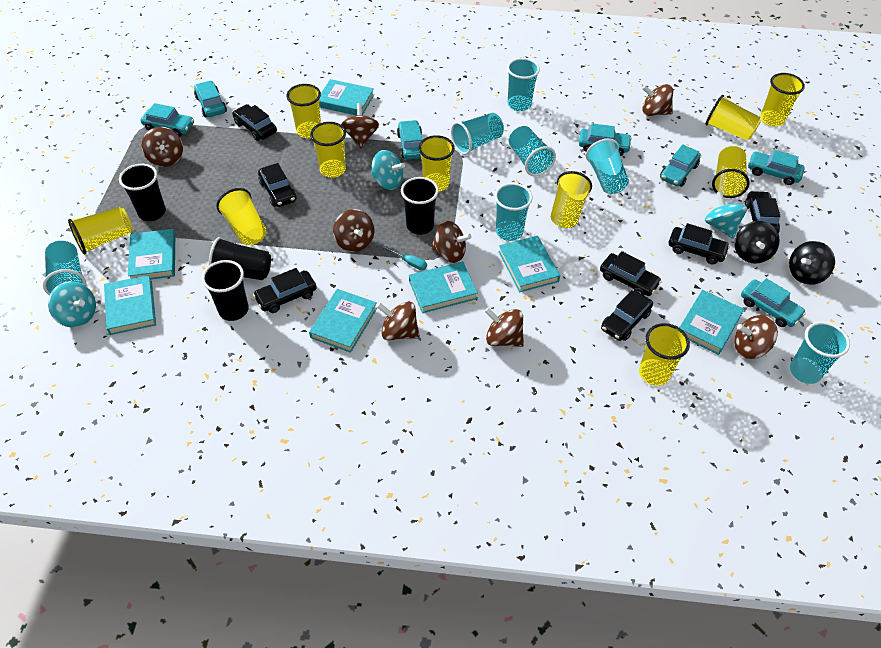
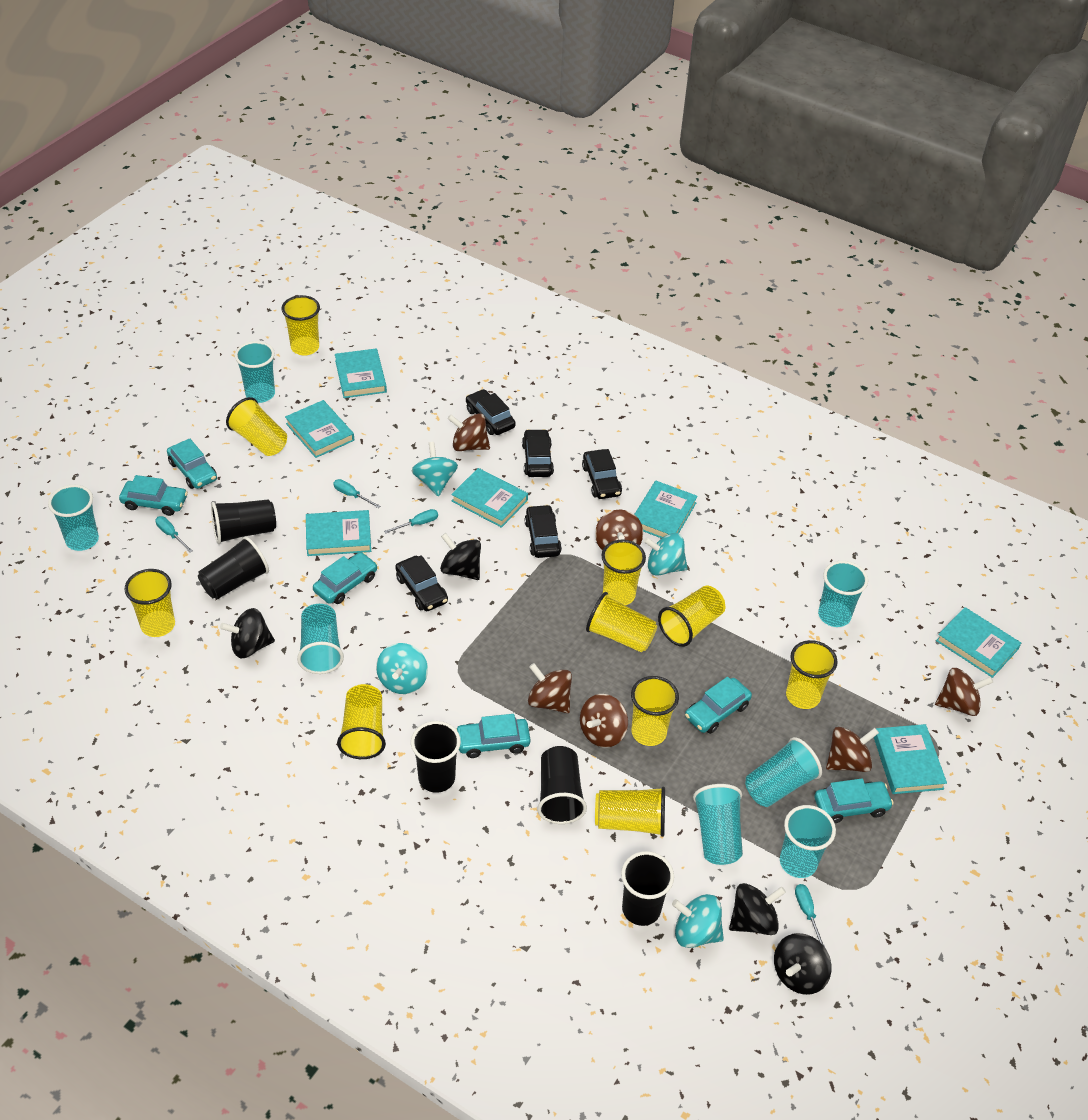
black car: [232,104,277,141] [253,268,317,313] [258,163,297,207] [600,251,662,296] [601,290,653,341] [669,223,730,264] [745,191,781,233] = 7 -> [395,555,448,611] [466,389,516,435] [522,429,554,477] [524,505,562,558] [582,449,622,499] = 5
black cup: [119,164,166,221] [202,260,249,321] [208,237,271,280] [401,177,439,235] = 4 -> [198,536,269,599] [211,499,276,544] [411,721,461,793] [537,746,587,824] [621,851,674,926] = 5
black spinning top: [734,221,780,264] [789,241,835,285] = 2 -> [220,608,275,658] [440,533,481,580] [729,883,786,935] [774,933,831,995] = 4
brown spinning top: [142,127,183,167] [333,209,375,252] [341,103,379,148] [377,302,420,340] [431,221,472,263] [485,307,524,347] [642,84,673,116] [734,315,778,359] = 8 -> [447,413,490,451] [528,663,572,713] [580,694,628,748] [595,510,643,551] [826,727,879,772] [935,668,993,716] = 6
turquoise car: [141,103,194,137] [194,81,227,117] [397,120,422,159] [579,123,632,156] [660,144,701,187] [741,278,806,327] [748,150,805,185] = 7 -> [119,475,188,516] [167,438,217,489] [313,552,377,604] [456,714,531,758] [685,677,752,734] [814,778,894,823] = 6
turquoise screwdriver: [382,245,427,270] = 1 -> [155,516,193,552] [333,479,380,508] [384,509,438,534] [795,884,825,947] = 4
turquoise spinning top: [48,281,96,327] [371,150,405,190] [705,191,747,239] = 3 -> [376,643,428,694] [412,442,458,496] [644,533,688,576] [672,894,724,948] = 4

